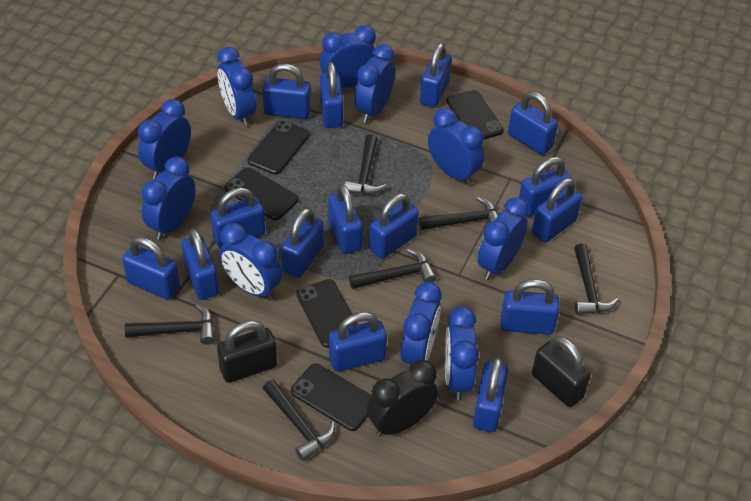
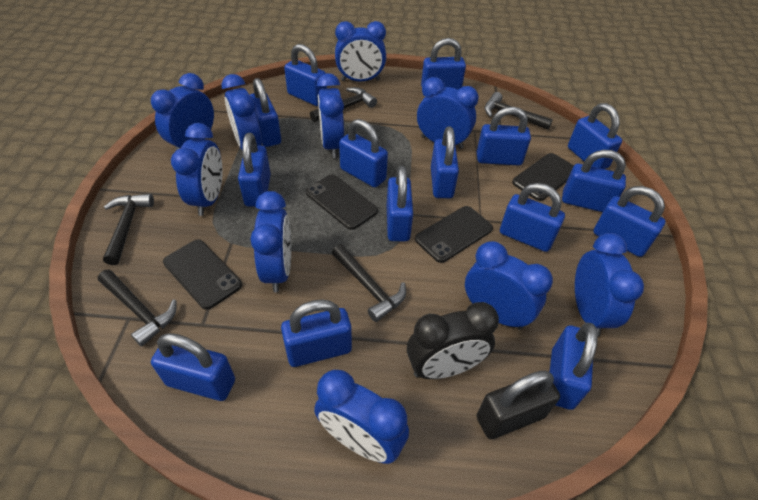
black hammer: [125,304,215,345] [263,379,335,461] [344,134,387,195] [349,249,437,289] [419,197,498,230] [574,243,619,315] = 6 -> [98,269,177,347] [103,194,154,265] [310,87,377,122] [332,244,406,322] [485,92,553,130] = 5
black padlock: [217,321,277,383] [532,336,591,407] = 2 -> [477,371,560,439] = 1
black phone: [224,167,299,220] [248,120,310,175] [291,363,372,431] [296,279,358,348] [446,90,504,139] = 5 -> [163,239,242,310] [306,174,378,230] [415,206,493,263] [512,153,574,201] = 4

